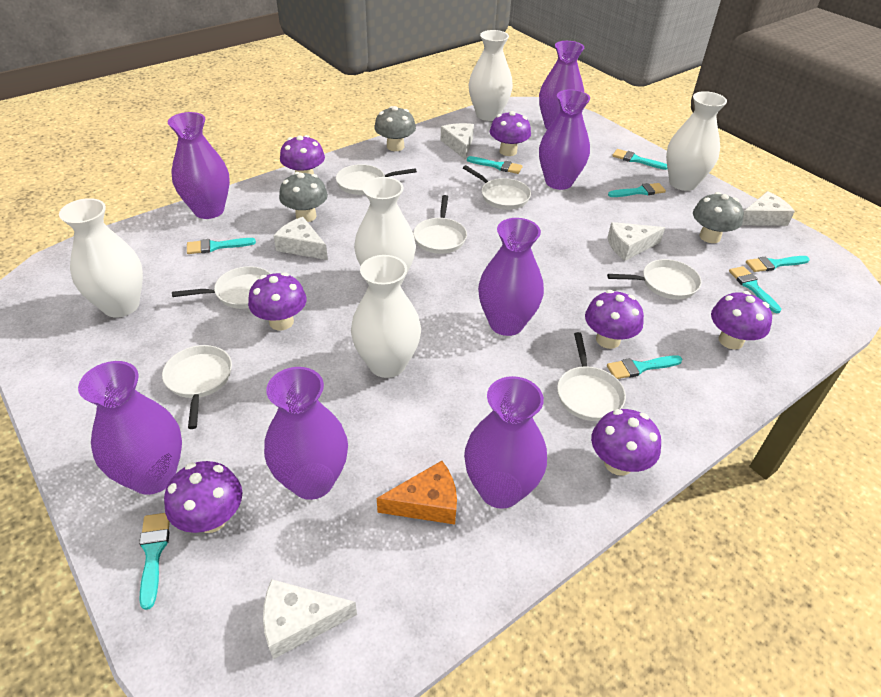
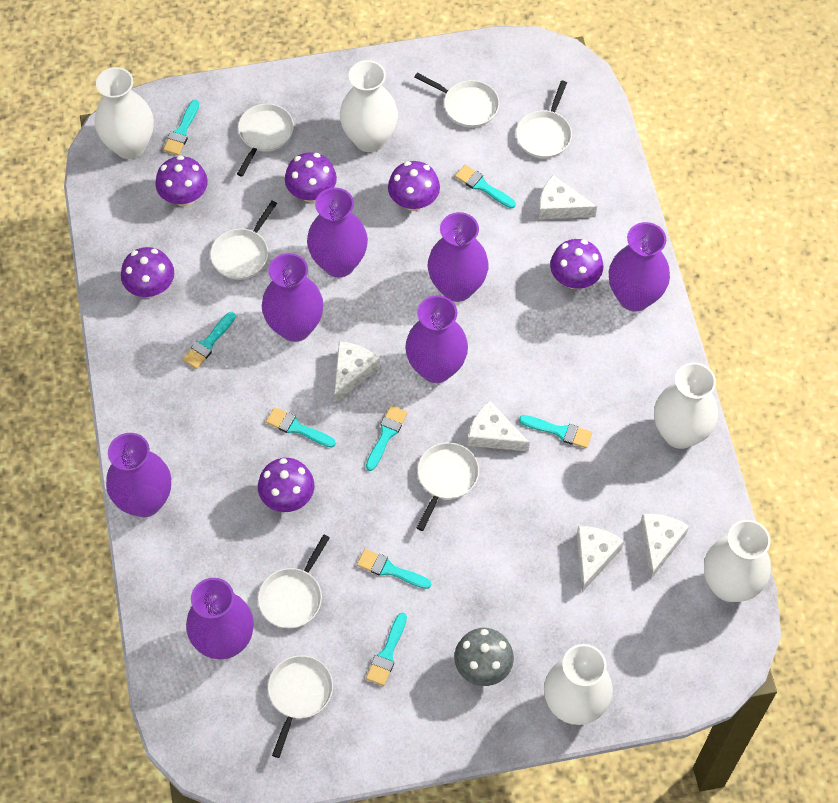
grey mushroom: [279,172,328,222] [374,106,416,151] [693,192,744,243] = 3 -> [454,628,514,686] = 1
orange cheese: [377,461,457,525] = 1 -> none = 0
purple mushroom: [164,461,242,533] [248,272,307,330] [280,135,325,174] [490,111,531,156] [585,290,644,349] [591,409,661,476] [711,291,772,350] = 7 -> [121,247,174,298] [155,155,208,207] [258,458,314,512] [285,152,337,203] [388,161,440,211] [550,239,603,289] = 6

